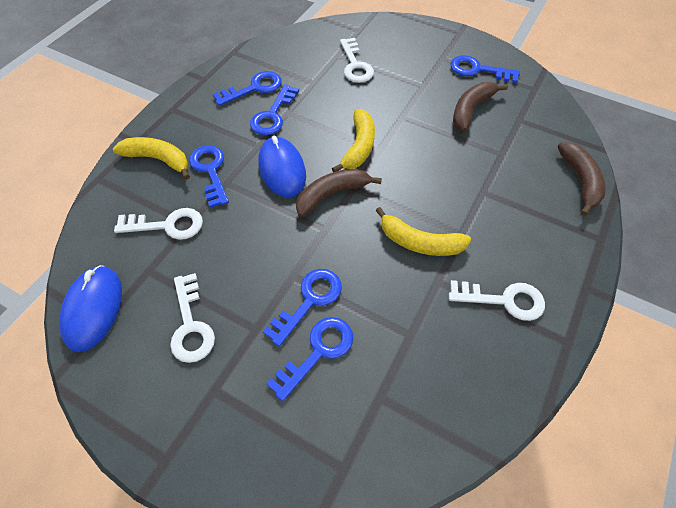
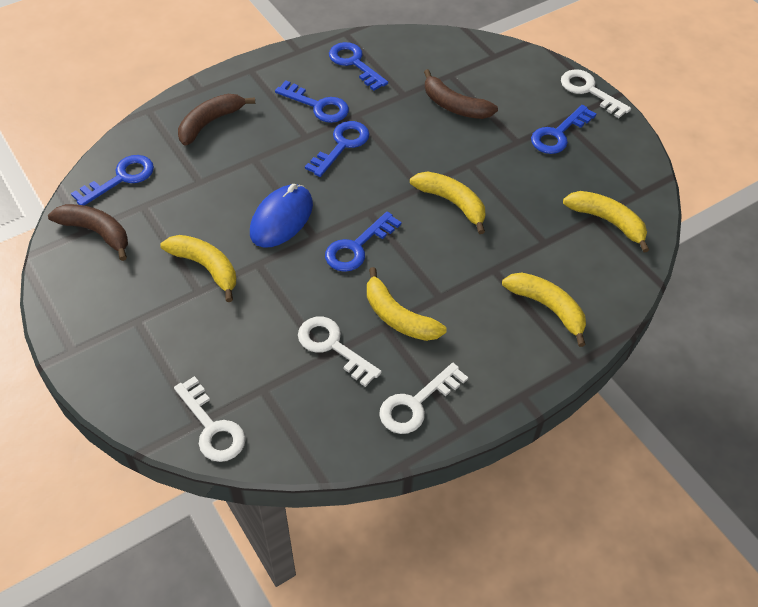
blue mouse: [59,265,122,352] [259,136,306,197] = 2 -> [250,184,313,248] = 1
yellow banana: [113,137,190,180] [332,109,375,172] [375,207,471,256] = 3 -> [160,235,236,302] [367,267,446,341] [410,171,486,234] [502,272,586,347] [563,191,649,253] = 5

